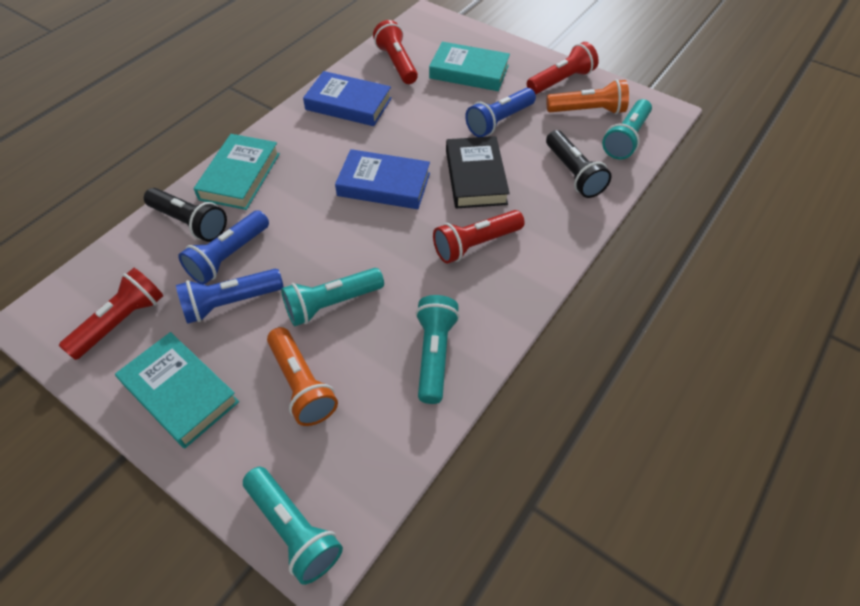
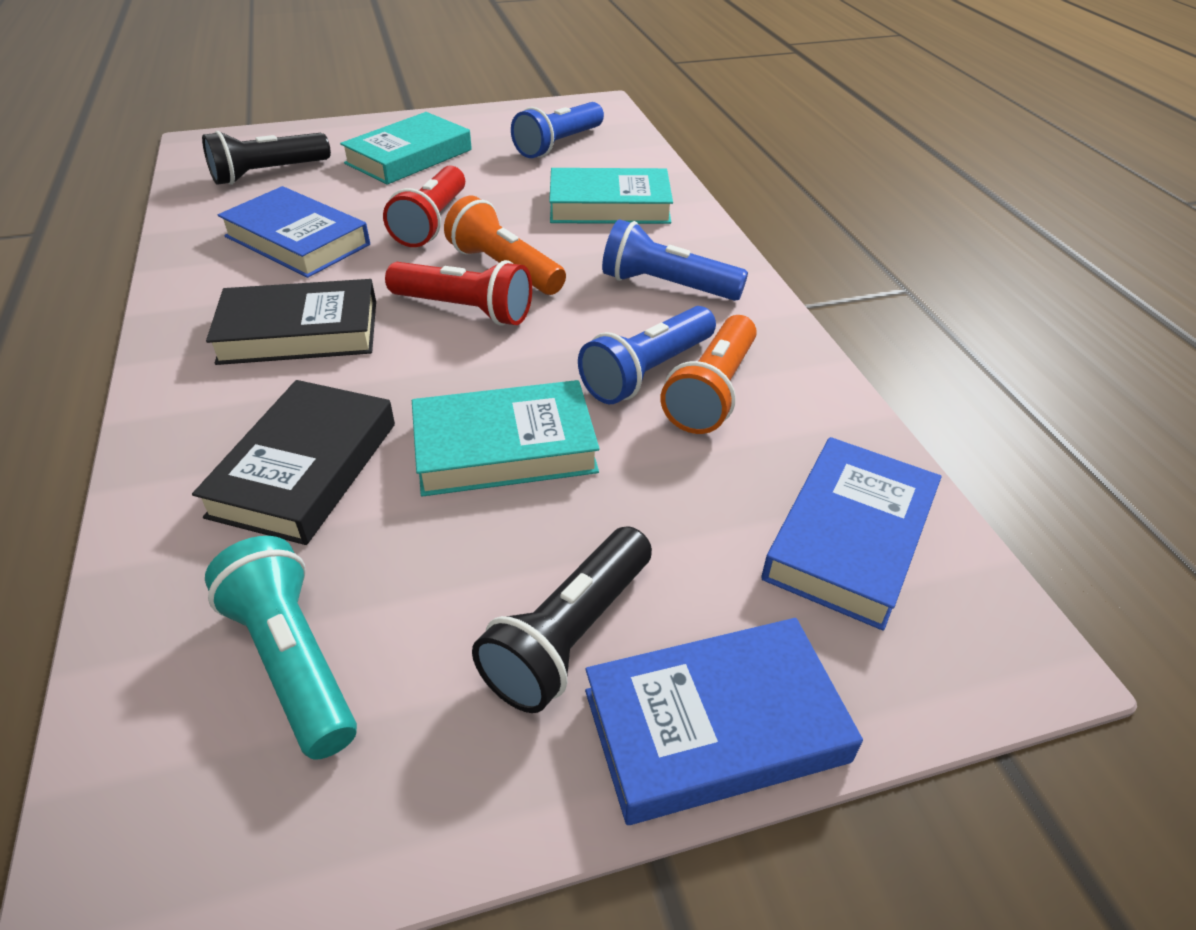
black book: [446,136,510,209] = 1 -> [192,380,395,545] [206,279,376,365] = 2
blue book: [303,71,392,126] [335,149,430,209] = 2 -> [218,186,370,278] [585,618,863,825] [762,437,942,631] = 3
red flashlight: [59,268,163,360] [373,20,418,84] [433,210,525,264] [527,42,599,94] = 4 -> [383,166,465,247] [385,260,532,325] = 2
turquoise flashlight: [243,467,343,585] [281,268,384,326] [415,295,460,404] [602,99,652,160] = 4 -> [205,536,357,760] = 1

